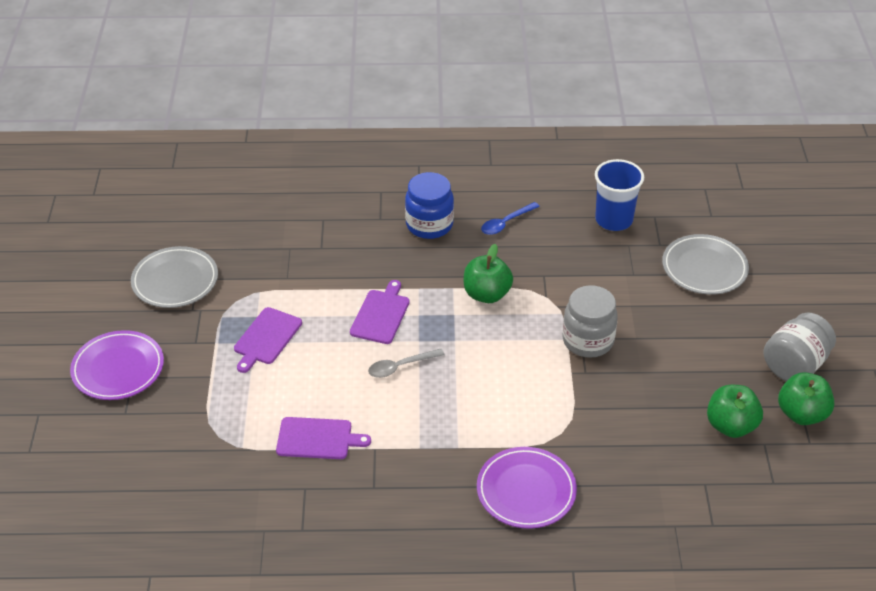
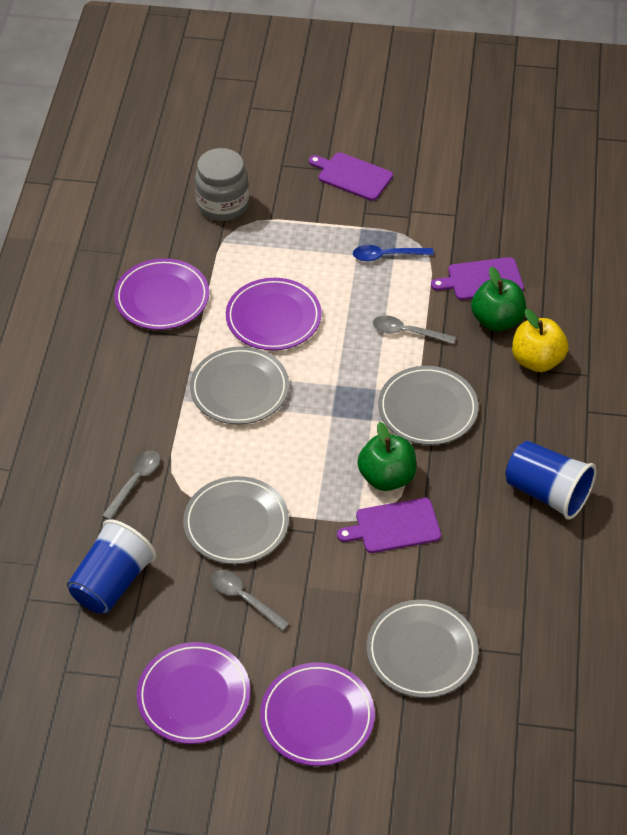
blue cup: [595,159,644,231] = 1 -> [67,519,156,614] [506,441,597,520] = 2
blue jar: [405,172,454,239] = 1 -> none = 0
green apple: [464,244,513,303] [707,385,763,438] [778,372,834,425] = 3 -> [357,422,417,491] [471,266,526,331] = 2
grey jar: [562,285,618,358] [764,313,836,381] = 2 -> [195,148,249,221] = 1
grey plate: [131,246,218,308] [662,234,749,295] = 2 -> [183,476,289,564] [190,347,289,424] [367,600,478,698] [378,366,479,445] = 4
grey spoon: [368,349,445,378] = 1 -> [102,450,160,519] [211,570,290,631] [373,316,456,344] = 3
purple plate: [70,330,164,400] [477,447,577,529] = 2 -> [114,258,209,330] [137,642,251,744] [226,278,322,350] [260,662,375,766] = 4
yellow apple: none = 0 -> [512,309,568,372] = 1

